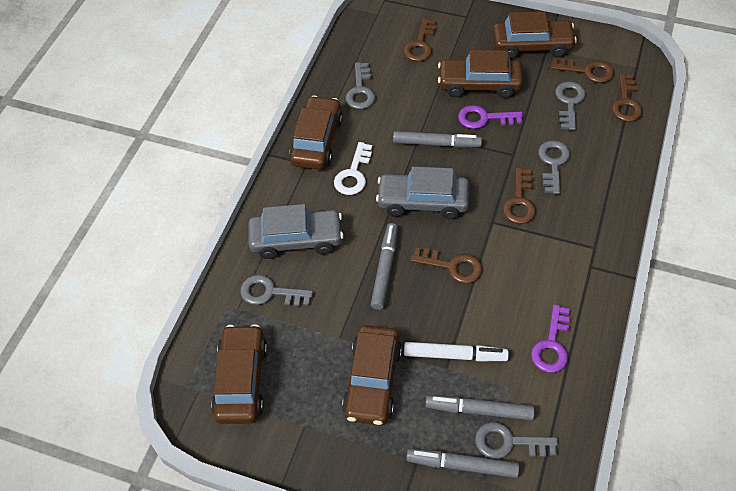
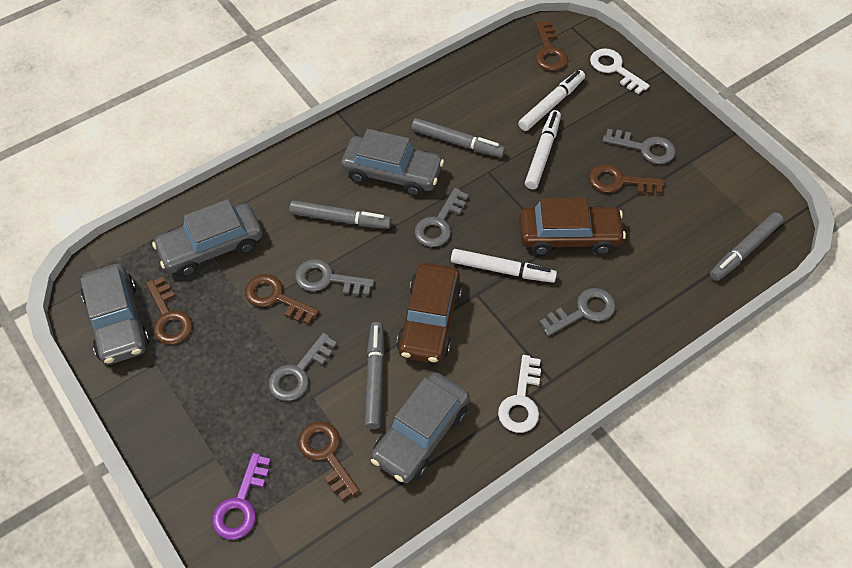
brown car: [211,324,268,424] [289,96,343,169] [342,325,402,425] [438,50,523,98] [492,11,577,59] = 5 -> [397,263,462,364] [519,198,626,255] = 2
grey car: [248,204,343,259] [376,166,469,219] = 2 -> [80,264,149,365] [152,199,262,277] [341,129,444,196] [371,373,470,483] = 4
purple key: [458,105,523,129] [531,304,570,373] = 2 -> [212,453,271,540] = 1
white key: [334,142,372,195] = 1 -> [498,355,541,433] [590,48,650,94] = 2
white marker: [404,342,509,361] = 1 -> [451,249,557,283] [518,70,585,131] [525,110,561,189] = 3

